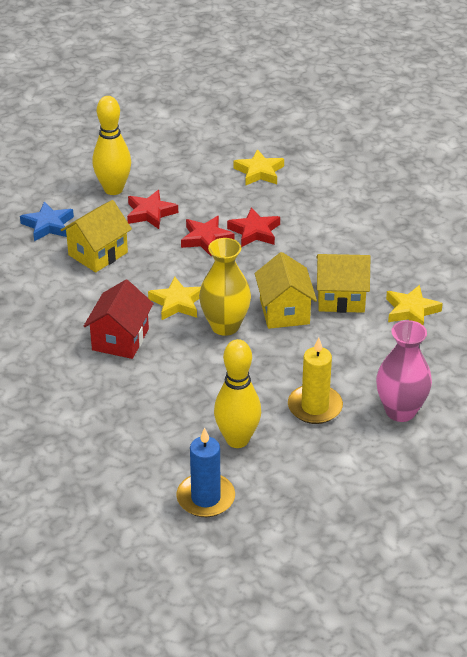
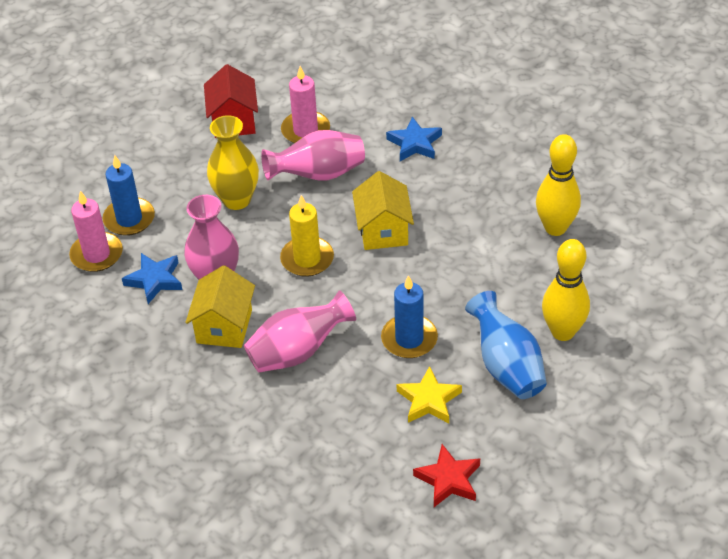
blue candle: [176,428,235,517] = 1 -> [103,155,155,236] [381,275,438,358] = 2
blue star: [20,201,74,241] = 1 -> [122,253,182,304] [386,117,442,161] = 2
blue vase: none = 0 -> [465,291,547,399] = 1
pink candle: none = 0 -> [69,191,123,272] [281,66,330,143] = 2
pink vase: [376,320,432,422] = 1 -> [184,195,239,280] [244,290,356,372] [261,130,365,181] = 3
red star: [127,190,178,229] [181,216,235,256] [227,207,280,247] = 3 -> [413,444,480,507] = 1
yellow house: [61,200,132,272] [255,252,317,329] [316,254,370,313] = 3 -> [186,265,255,348] [352,171,414,250] = 2
yellow star: [148,277,201,320] [233,149,284,186] [386,285,443,326] = 3 -> [397,366,462,423] = 1

